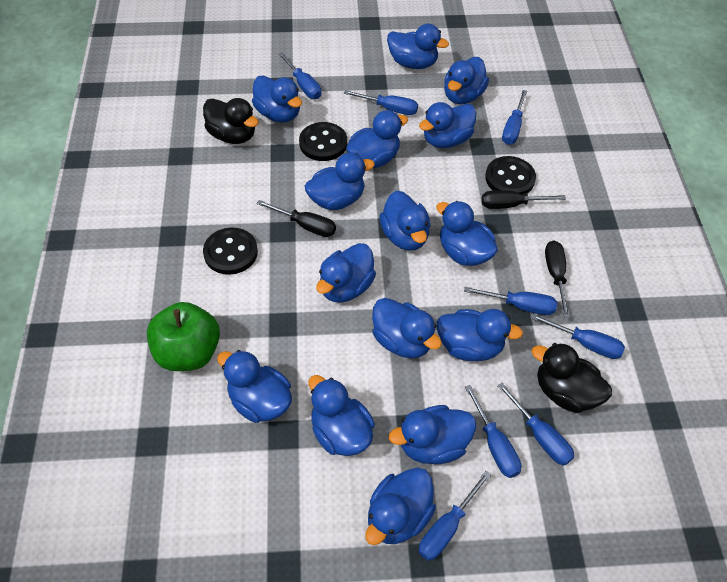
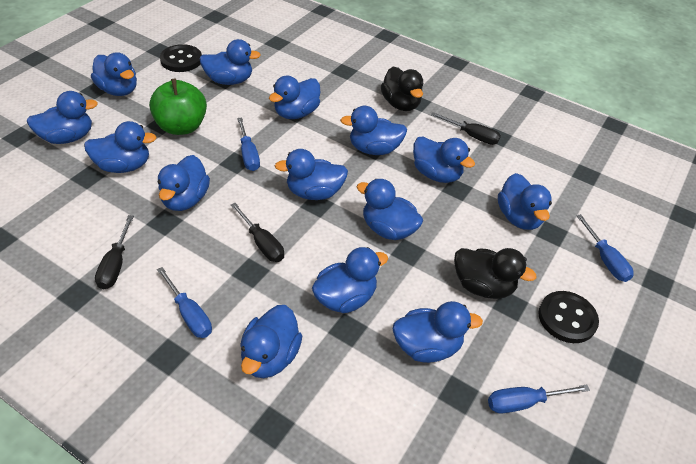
black button: [203,227,258,275] [299,122,347,161] [485,156,536,194] = 3 -> [160,44,202,72] [538,291,599,343] = 2
blue duck: [217,350,292,423] [252,75,302,123] [305,153,375,210] [308,375,375,456] [316,243,376,302] [346,110,408,168] [365,468,436,545] [372,298,442,359] [379,191,430,251] [387,24,449,69] [389,405,476,464] [419,102,476,148] [436,201,498,266] [437,309,523,361] [444,57,489,105] = 15 -> [26,91,98,144] [84,121,156,173] [91,52,137,96] [158,155,210,211] [199,39,261,85] [240,305,302,378] [269,76,320,119] [275,149,348,200] [312,247,388,313] [340,106,407,155] [357,179,423,240] [393,301,483,363] [413,136,475,183] [498,173,552,230] = 14
blue screwdriver: [278,52,321,99] [344,90,418,115] [419,471,491,561] [464,287,557,315] [465,385,521,478] [497,383,574,465] [502,90,527,145] [531,313,625,359] = 8 -> [157,267,212,338] [237,117,260,171] [488,384,590,414] [576,214,634,282] = 4

